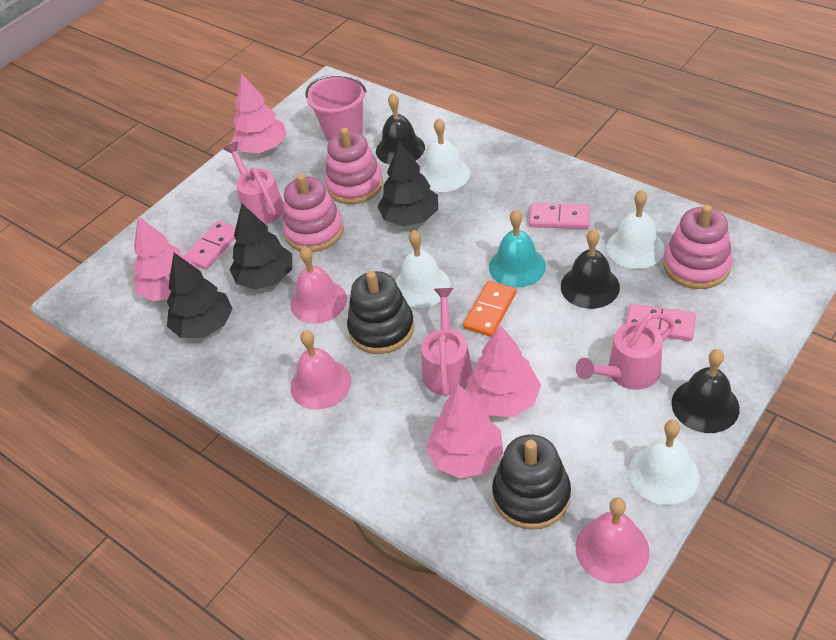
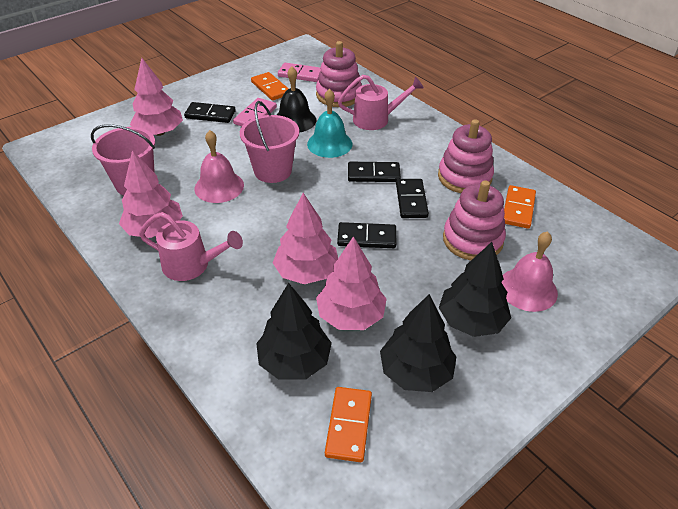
black bell: [376,93,425,165] [561,229,620,309] [672,349,740,433] = 3 -> [277,67,316,133] = 1
black domino: none = 0 -> [184,102,236,123] [337,222,396,248] [348,162,401,182] [396,179,429,218] = 4
black stacking toy: [347,271,414,354] [492,434,571,529] = 2 -> none = 0
orange domino: [463,281,516,337] = 1 -> [251,72,289,101] [325,387,372,462] [504,185,536,229] = 3
pink bell: [291,247,347,324] [291,330,351,410] [576,497,650,584] = 3 -> [194,130,244,203] [501,231,558,312] = 2
pink bucket: [305,75,367,141] = 1 -> [91,124,155,196] [240,101,299,183] = 2
pink domino: [184,221,236,269] [529,203,590,229] [626,304,696,341] = 3 -> [233,98,277,126] [278,63,321,82] = 2
pink watering can: [223,142,284,224] [421,288,473,396] [576,313,675,390] = 3 -> [139,212,243,281] [338,75,424,130] = 2
white bell: [395,230,450,308] [420,118,470,192] [606,190,665,269] [628,420,699,505] = 4 -> none = 0

